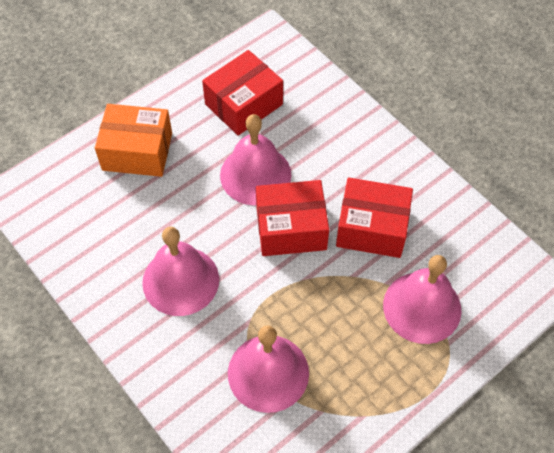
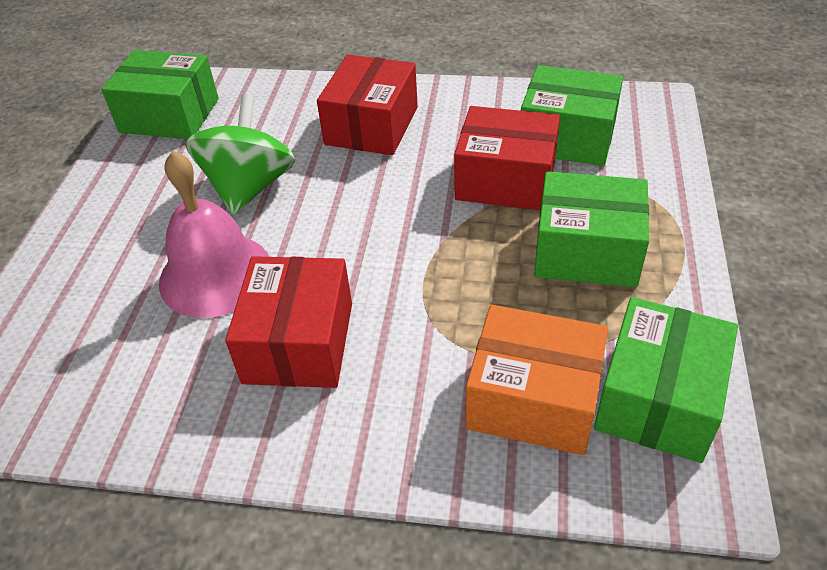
green box: none = 0 -> [101,50,219,139] [521,65,623,166] [534,171,649,287] [594,297,738,463] = 4
green spinning top: none = 0 -> [185,94,295,215] = 1
pink bell: [142,227,219,316] [220,114,292,205] [228,325,309,413] [383,255,461,344] = 4 -> [159,151,269,318] = 1

